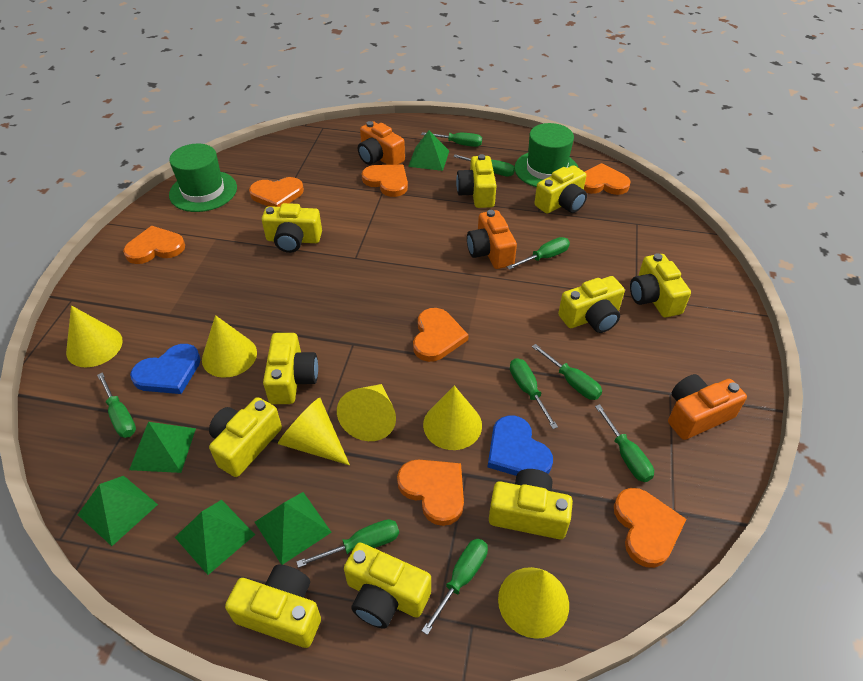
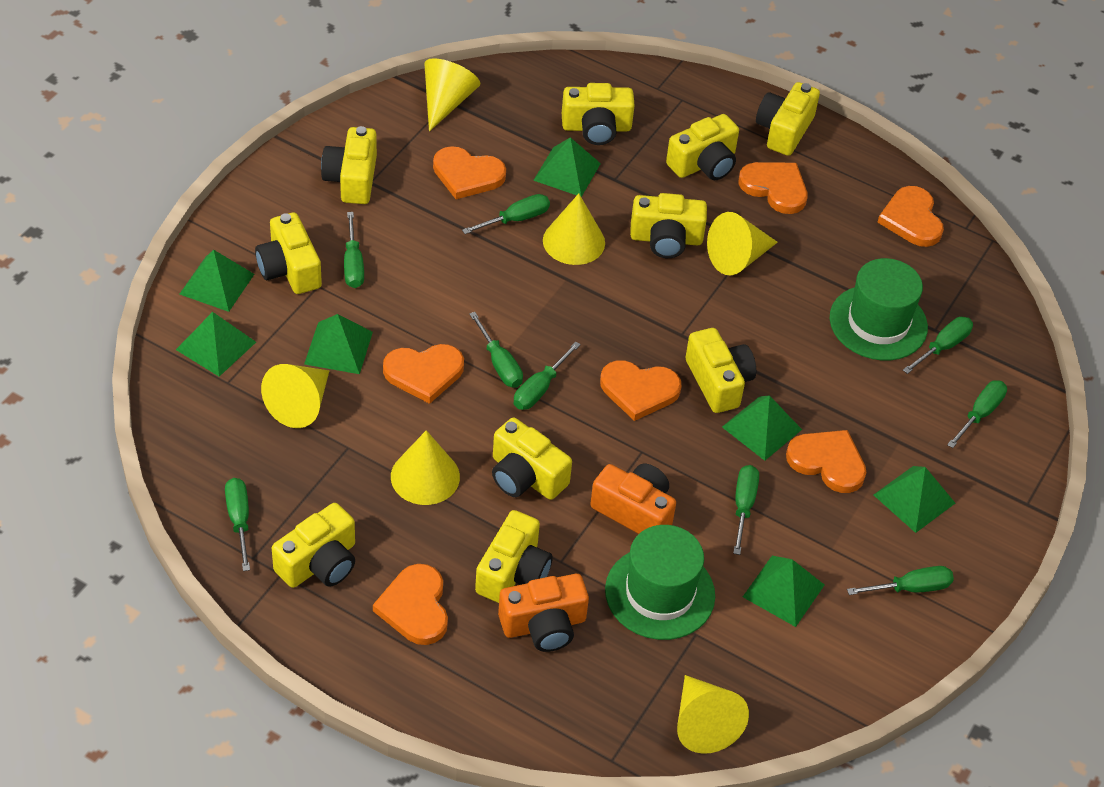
blue heart: [130,344,201,394] [488,415,553,476] = 2 -> none = 0
green pyramid: [78,476,158,546] [129,422,196,473] [175,500,255,575] [255,492,332,565] [408,131,449,171] = 5 -> [176,312,256,377] [180,250,254,312] [304,314,373,374] [533,137,601,197] [722,395,802,461] [743,556,825,627] [874,466,955,533] = 7
orange camera: [358,121,405,165] [467,210,517,269] [668,374,747,440] = 3 -> [498,574,589,652] [590,464,676,534] = 2

